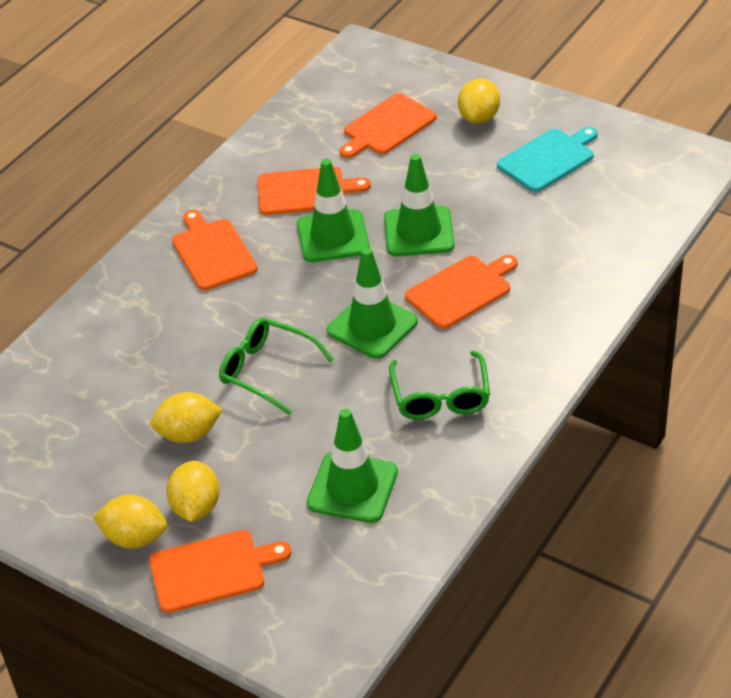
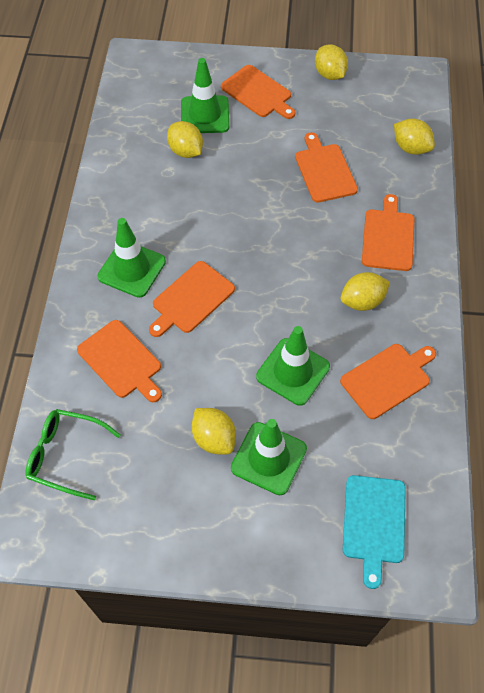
green glasses: [219,318,334,415] [389,351,490,420] = 2 -> [26,409,120,501] = 1
orange cutting board: [149,530,291,613] [172,210,258,290] [258,167,371,215] [339,93,437,158] [405,255,518,329] = 5 -> [77,320,162,402] [149,261,235,337] [221,65,295,119] [295,132,358,203] [340,344,436,419] [362,194,415,271] = 6
yellow lemon: [93,495,167,549] [150,392,223,443] [166,461,220,522] [458,78,500,124] = 4 -> [167,121,203,158] [192,408,236,455] [315,44,348,80] [341,272,390,311] [394,118,435,155] = 5

